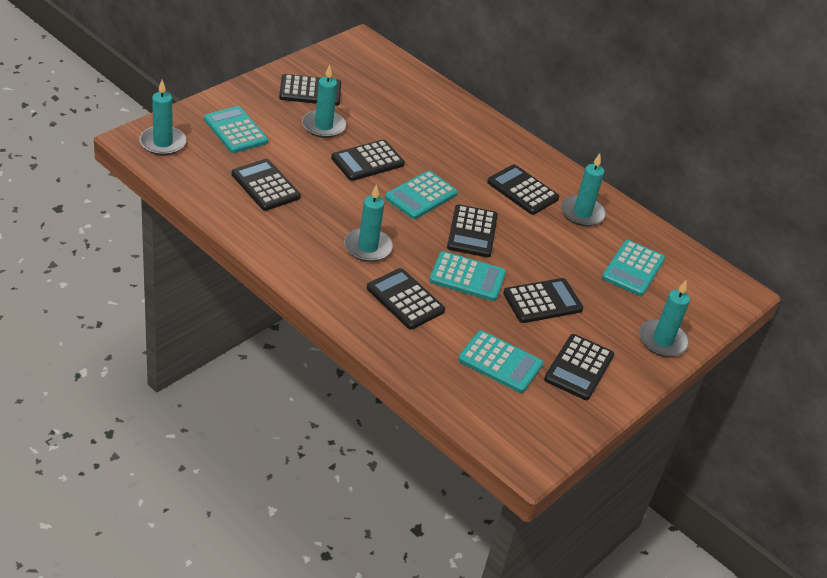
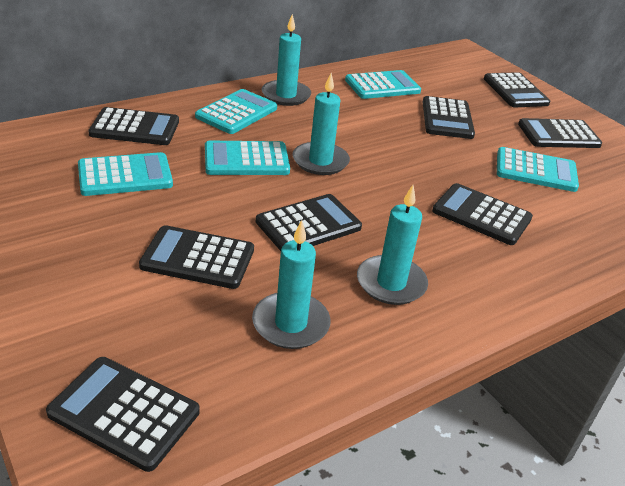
turquoise candle: [140,80,186,155] [302,65,346,138] [344,184,393,262] [561,153,606,226] [639,280,690,357] = 5 -> [252,220,331,349] [261,14,311,106] [293,73,350,175] [357,185,428,305] = 4

